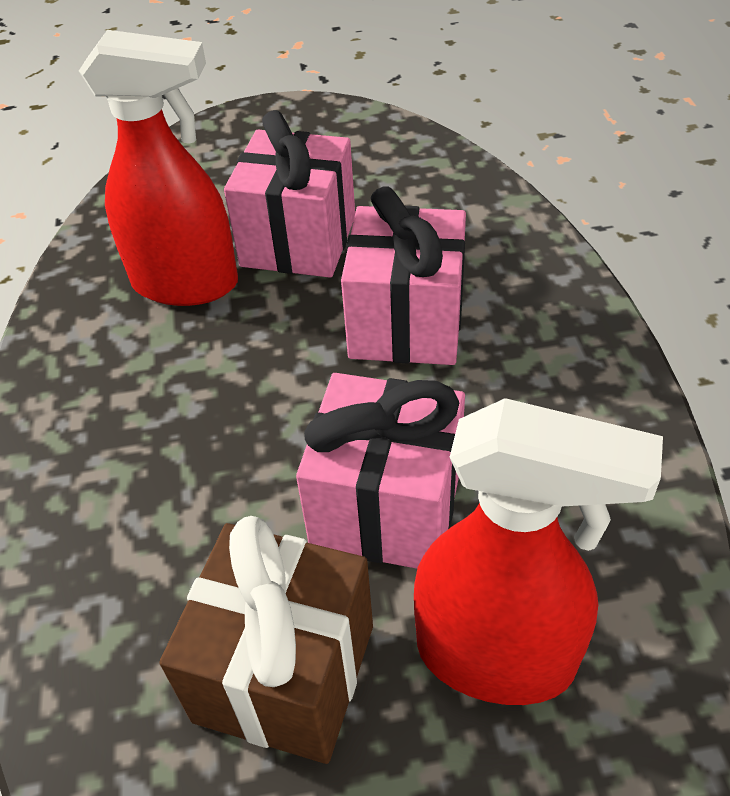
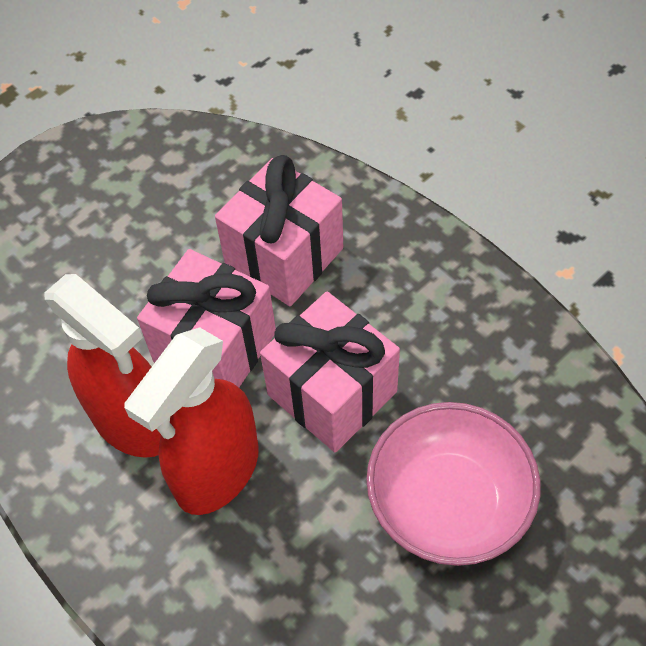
brown gift: [159,516,373,764] = 1 -> none = 0
pink bowl: none = 0 -> [366,402,541,566] = 1

